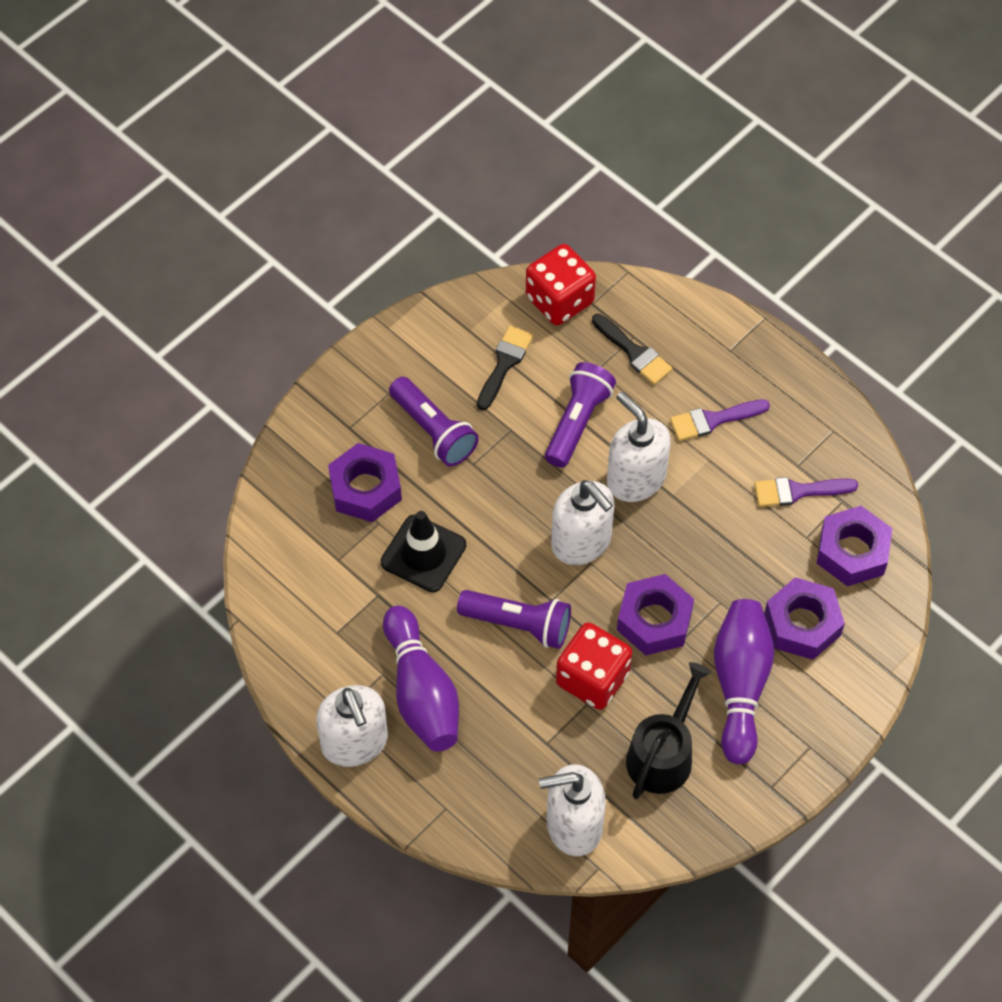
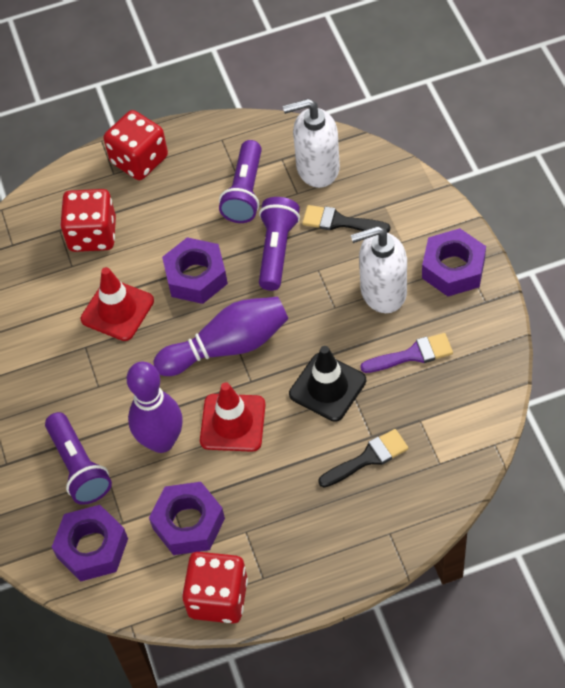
black watering can: [626,662,711,799] = 1 -> none = 0
purple brush: [670,399,770,441] [754,477,858,507] = 2 -> [360,333,453,373] = 1
red dice: [526,244,596,326] [556,622,632,710] = 2 -> [60,189,116,252] [103,110,168,180] [182,552,248,624] = 3
red traffic cone: none = 0 -> [80,267,154,341] [200,382,265,452] = 2
white soap dispenser: [316,685,388,767] [539,764,606,856] [551,480,614,565] [607,392,671,502] = 4 -> [283,98,340,188] [351,226,407,313] = 2

